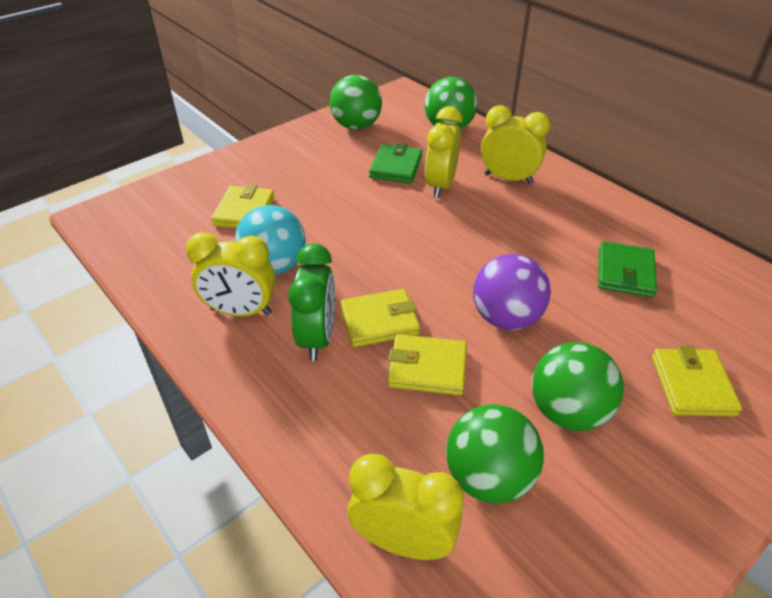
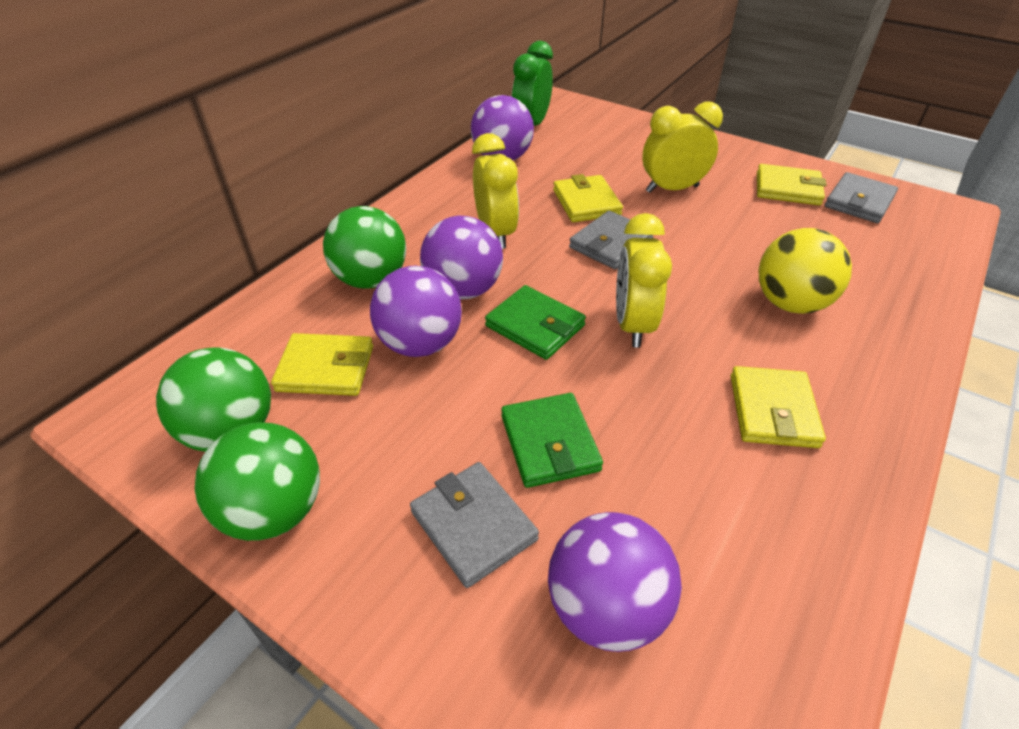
green ball: [330,75,382,130] [424,77,478,130] [446,404,544,503] [532,342,624,431] = 4 -> [156,347,271,452] [195,422,320,541] [323,206,406,288] = 3
grey wallet: none = 0 -> [410,462,539,588] [569,211,653,269] [825,172,898,223] = 3
purple ball: [473,254,551,330] = 1 -> [370,266,462,357] [420,216,503,300] [471,95,534,161] [548,512,682,652] = 4
turquoise ball: [235,205,306,275] = 1 -> none = 0
yellow ball: none = 0 -> [758,228,852,314] = 1
yellow clock: [186,232,276,316] [348,454,464,560] [425,106,462,198] [481,106,550,184] = 4 -> [472,133,519,249] [616,213,672,348] [642,102,723,193] = 3

